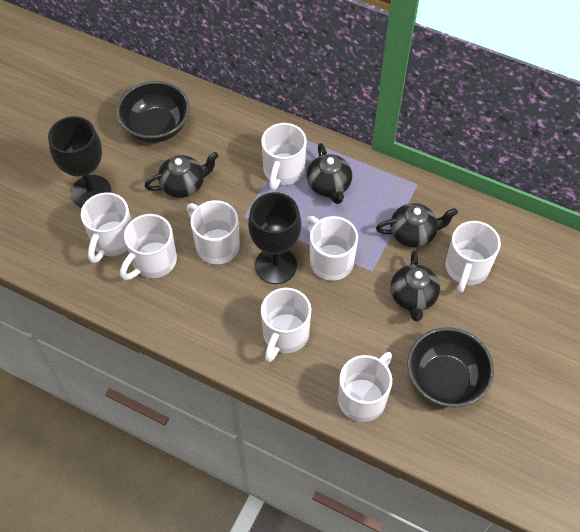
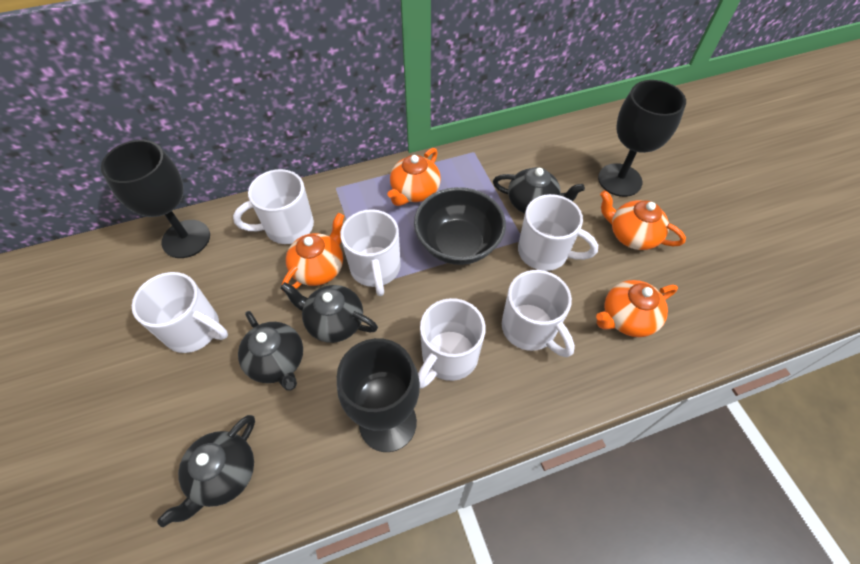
black bowl: [117,81,190,143] [407,327,494,407] = 2 -> [414,187,506,265] = 1
black goblet: [48,116,111,208] [248,192,301,284] = 2 -> [101,140,210,258] [337,338,420,452] [598,80,686,197] = 3
orange teapot: none = 0 -> [281,213,344,292] [388,148,441,206] [596,280,678,337] [600,190,686,250] = 4
white mug: [81,192,131,263] [120,214,177,280] [186,200,240,264] [261,123,307,190] [261,288,311,362] [306,216,358,281] [338,352,392,422] [445,221,501,293] = 8 -> [132,272,228,353] [233,169,314,244] [340,209,401,296] [418,298,486,389] [502,270,575,357] [518,194,598,271] = 6

